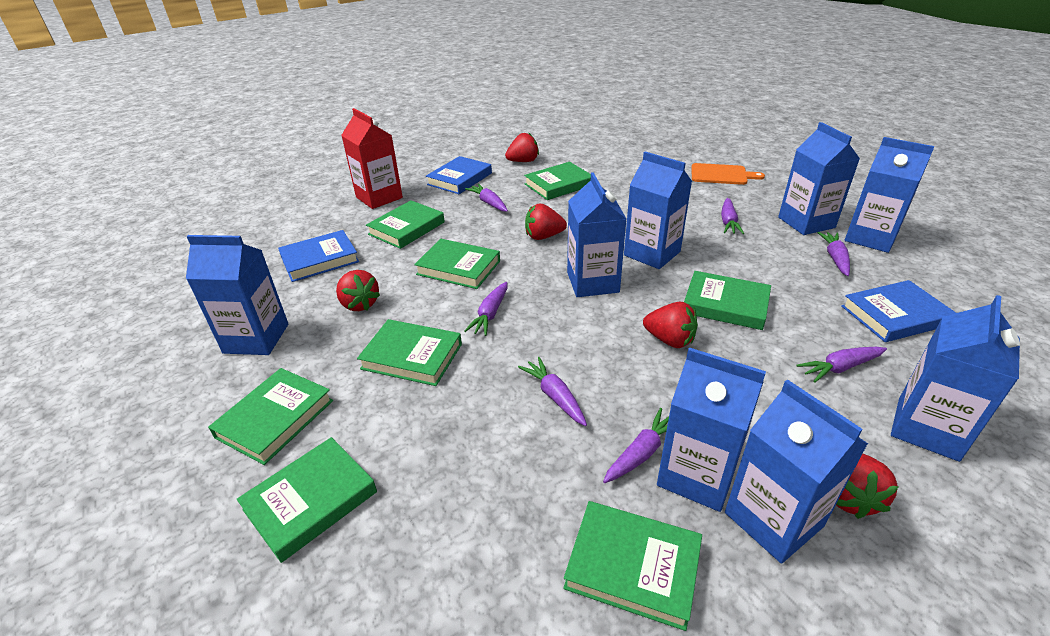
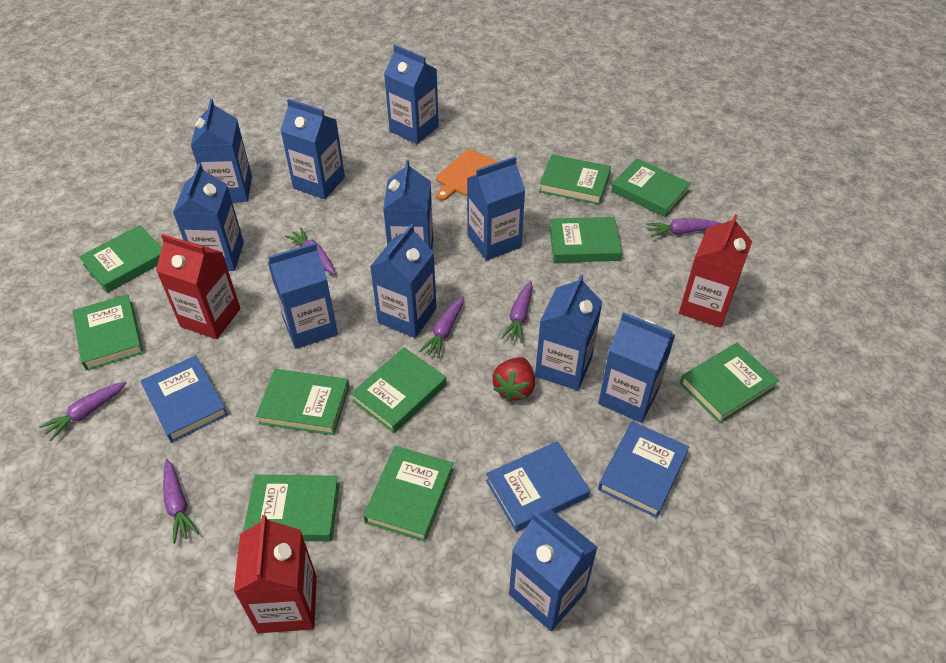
blue carton: [186,235,288,355] [567,172,626,297] [624,152,692,269] [657,347,766,512] [725,379,868,564] [778,122,860,235] [845,137,935,253] [891,295,1020,462] = 8 -> [173,163,244,271] [191,99,252,202] [268,242,338,349] [280,99,345,199] [370,224,437,338] [383,160,433,249] [384,45,439,144] [467,157,525,261] [509,510,598,631] [535,274,602,391] [598,312,675,423] = 11
green book: [208,368,333,465] [237,437,377,563] [357,319,462,386] [366,200,445,249] [414,239,500,289] [524,162,591,200] [563,501,702,631] [684,271,771,330] = 8 -> [72,294,144,371] [79,225,162,293] [243,475,340,541] [256,369,350,435] [351,347,446,433] [363,446,453,542] [539,154,611,205] [549,217,622,263] [611,159,691,217] [680,343,779,423] = 10
purple carrot: [464,282,508,336] [465,184,508,212] [518,357,587,426] [603,408,669,483] [721,198,744,234] [797,347,887,383] [817,232,850,276] = 7 -> [39,381,127,441] [163,459,199,544] [285,227,336,275] [419,296,464,358] [501,281,533,343] [646,218,721,237] = 6
red carton: [341,108,403,209] = 1 -> [156,234,241,339] [234,515,317,633] [679,214,752,328] = 3
red strawberry: [336,270,380,311] [505,133,539,162] [525,204,567,240] [643,302,698,348] [836,454,899,519] = 5 -> [493,357,535,402] = 1

